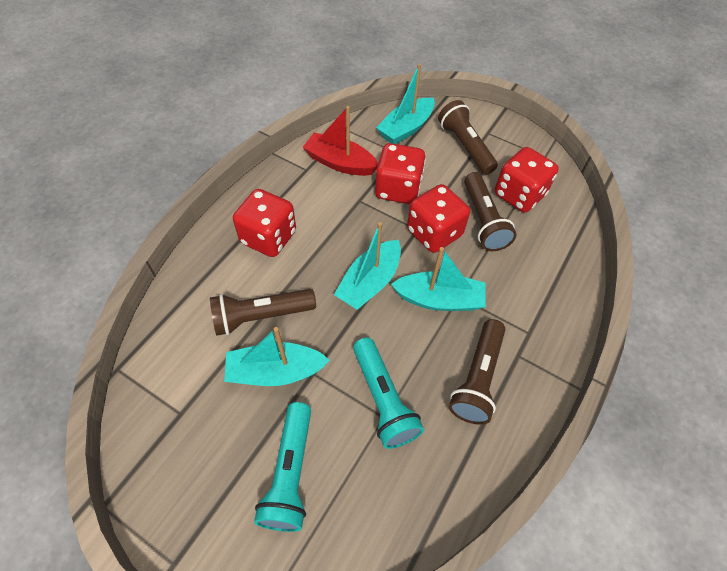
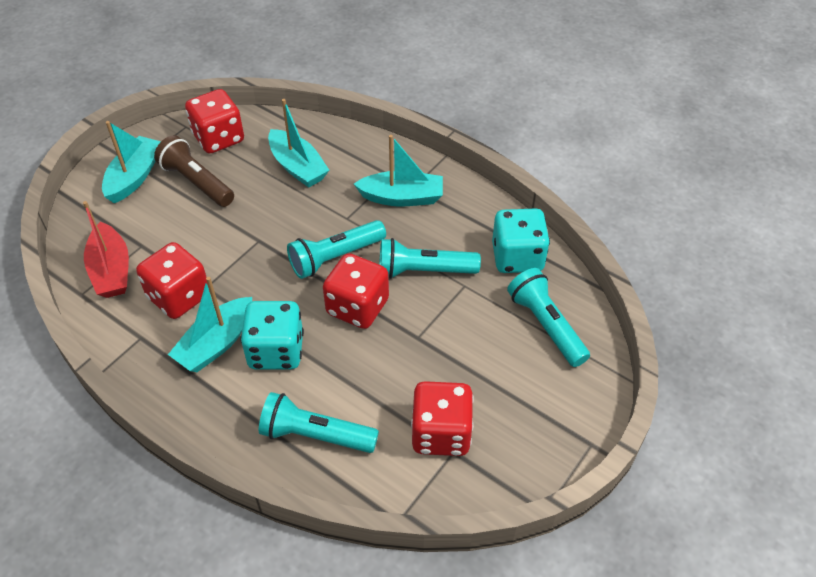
brown flashlight: [210,289,316,336] [438,100,498,175] [449,319,505,425] [464,172,516,251] = 4 -> [154,135,234,207] = 1
turquoise dice: none = 0 -> [240,301,304,370] [492,208,550,273] = 2
turquoise flashlight: [254,402,311,532] [353,338,424,449] = 2 -> [259,392,379,453] [287,220,386,279] [379,238,481,279] [507,268,590,367] = 4

